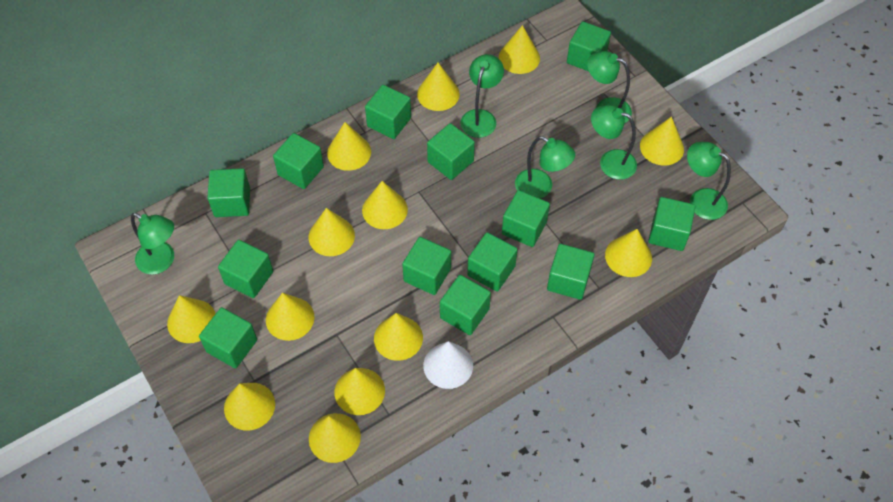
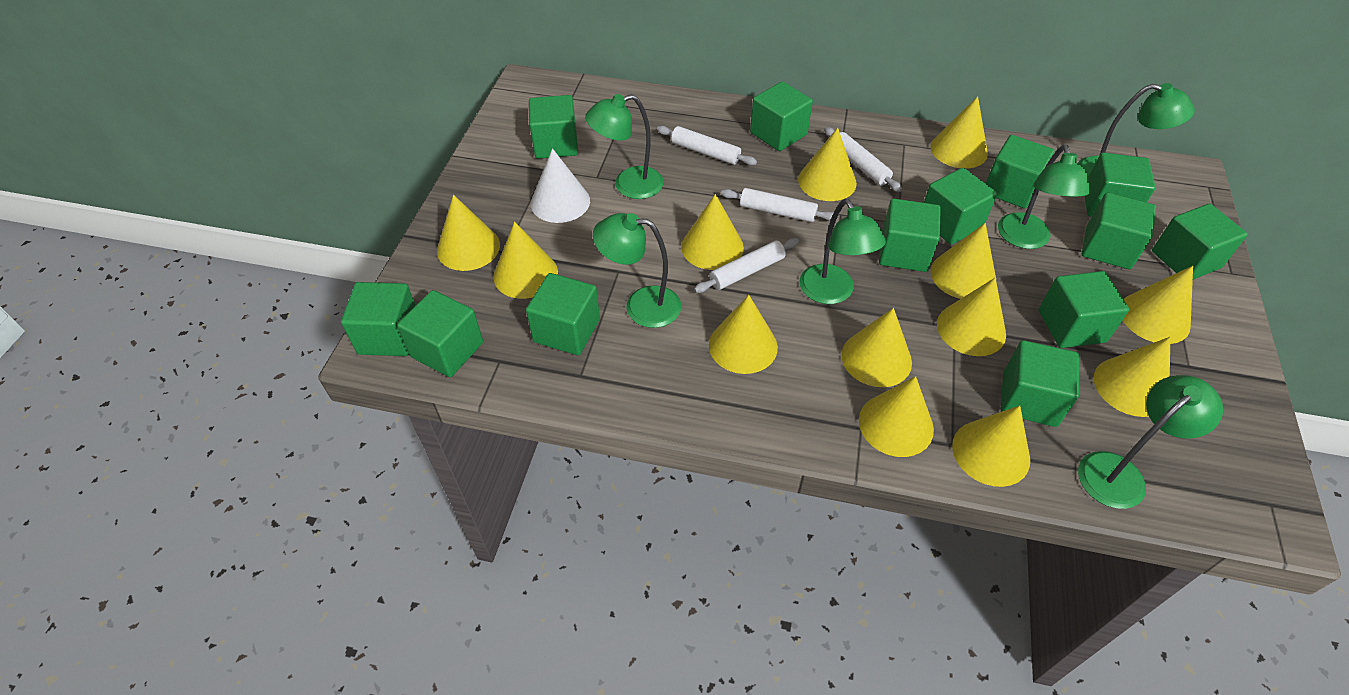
white rolling pin: none = 0 -> [657,126,757,165] [694,238,799,293] [721,188,838,222] [824,127,902,192] = 4

